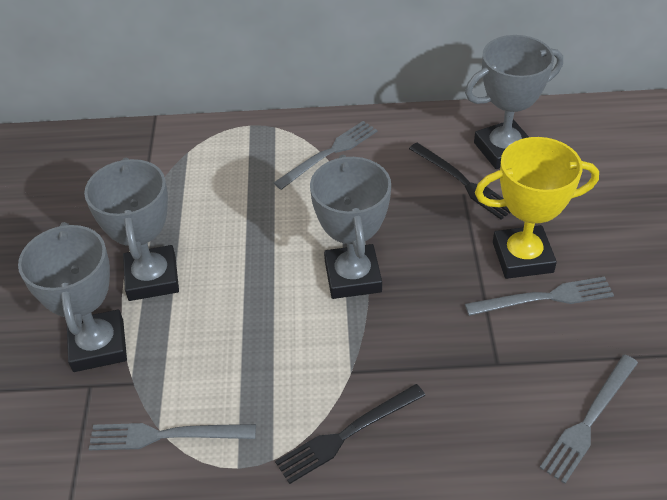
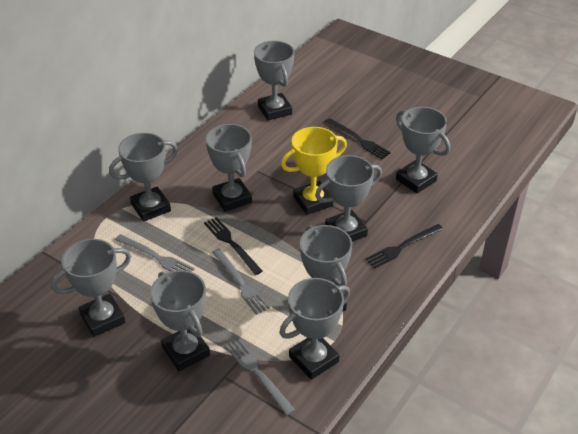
black fork: [275,384,426,484] [409,143,511,220] = 2 -> [204,217,263,275] [325,118,391,159] [365,224,443,268] = 3
grey fork: [89,423,256,450] [274,121,377,190] [465,277,614,316] [540,355,638,484] = 4 -> [115,234,195,272] [212,249,270,315] [225,338,295,416] = 3
grey trophy: [18,222,127,372] [84,158,179,301] [310,154,391,299] [465,35,563,169] = 4 -> [51,239,131,337] [109,133,178,222] [150,270,210,371] [206,124,252,212] [254,41,294,120] [279,278,350,380] [300,225,352,312] [315,155,382,242] [396,107,450,193] = 9

